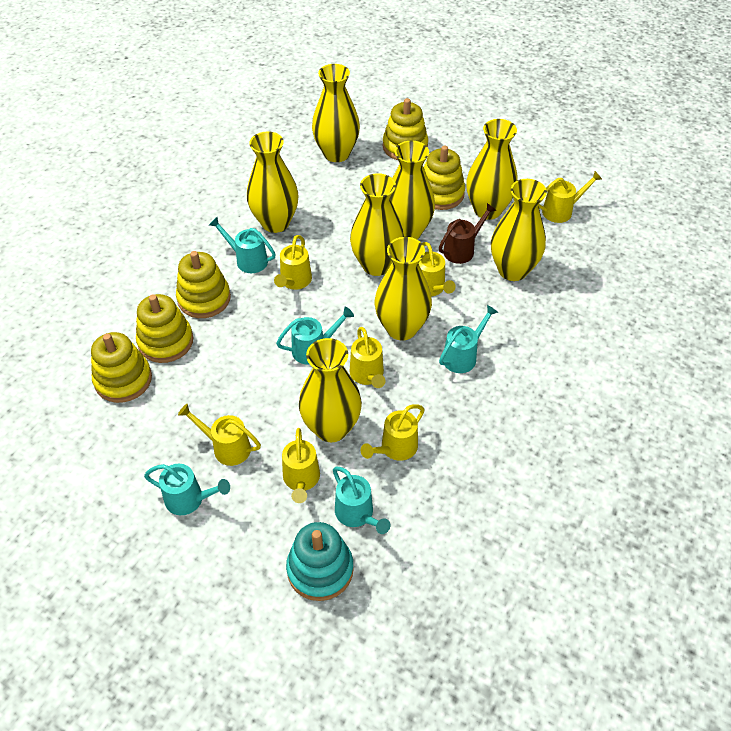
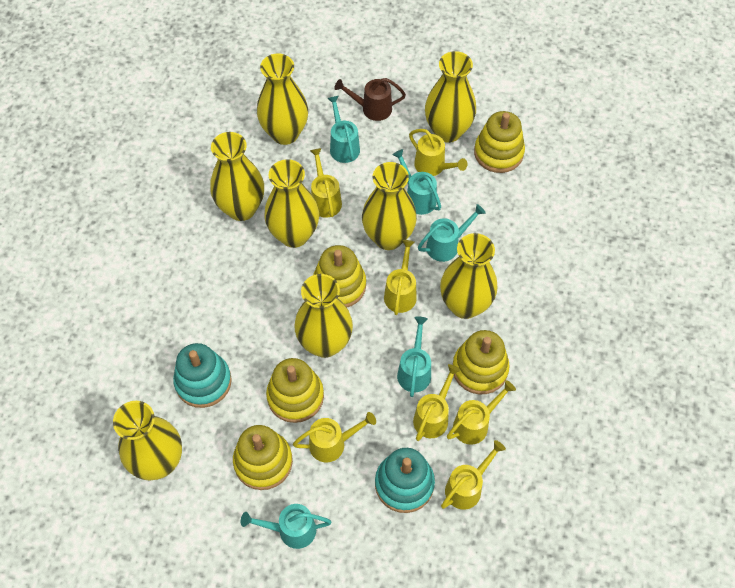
turquoise stacking toy: [286,522,354,601] = 1 -> [173,343,232,408] [375,448,435,513] = 2

